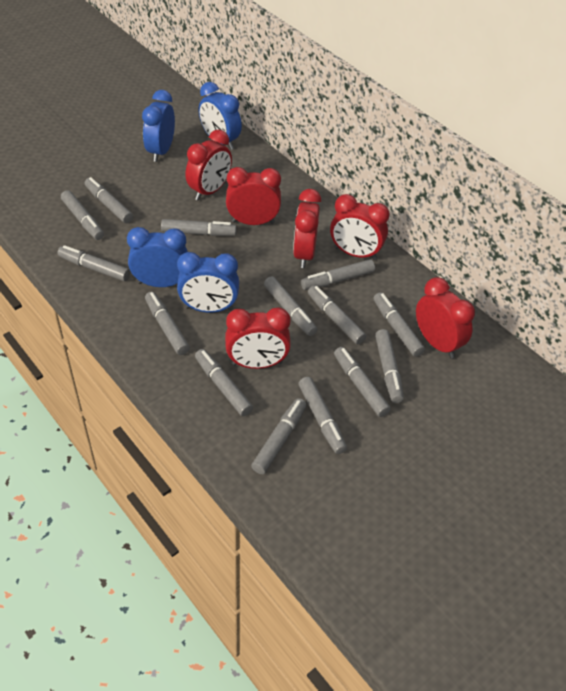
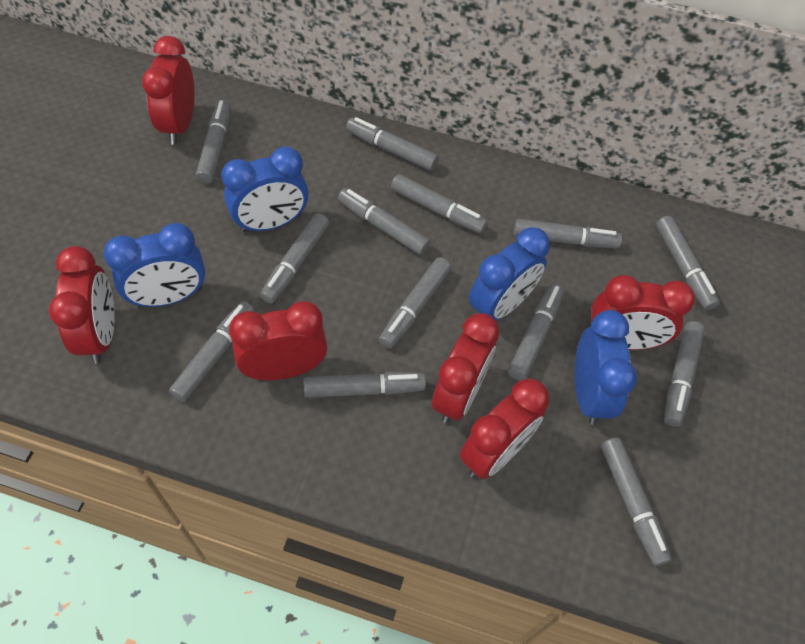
grey marker: [57,245,130,281] [61,190,104,240] [85,177,133,223] [145,292,190,355] [161,219,237,236] [195,349,253,416] [251,398,307,474] [264,276,317,336] [298,377,347,454] [301,259,375,290] [308,285,367,344] [334,347,391,417] [373,292,425,357] [375,329,404,403] = 14 -> [169,301,254,402] [196,99,231,184] [260,213,330,304] [304,372,426,398] [338,188,431,255] [346,117,439,171] [379,257,451,349] [391,174,488,234] [508,283,565,381] [514,219,622,249] [601,438,672,566] [656,216,720,310] [664,321,705,427] = 13

